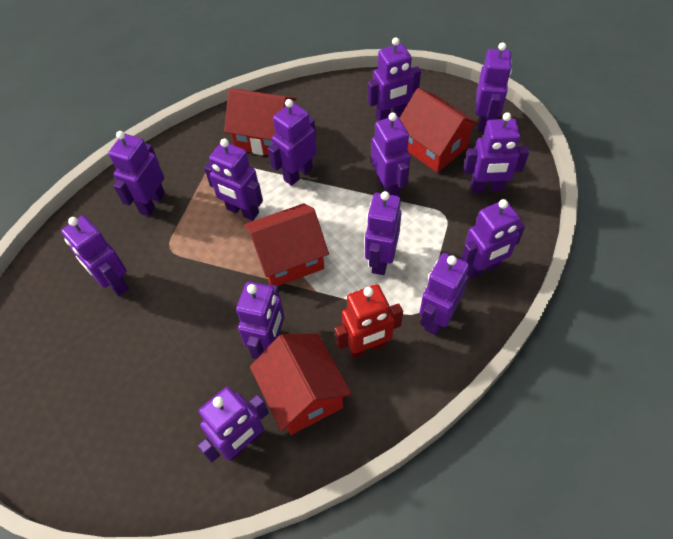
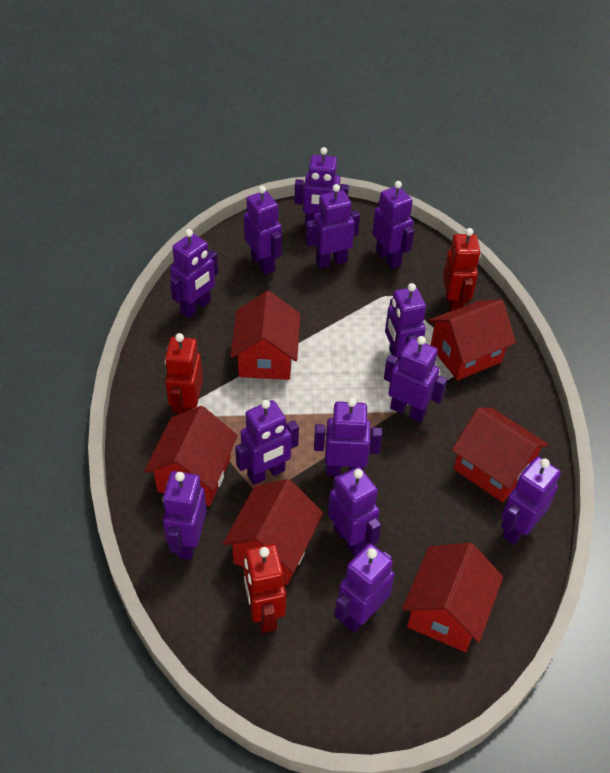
red house: [224,88,296,155] [244,203,329,286] [250,333,352,435] [400,88,479,173] = 4 -> [144,406,238,506] [223,479,323,585] [230,291,300,380] [402,543,503,652] [428,300,516,380] [452,408,549,502] = 6
red robot: [335,284,403,359] = 1 -> [165,333,203,415] [243,544,286,633] [443,228,481,312] = 3

